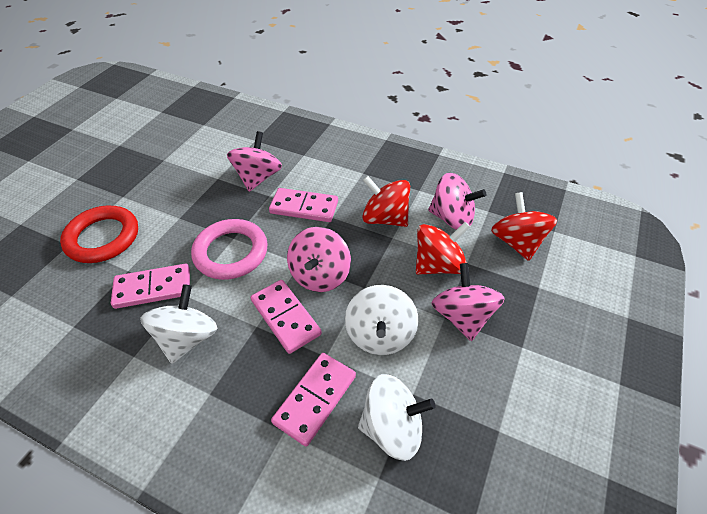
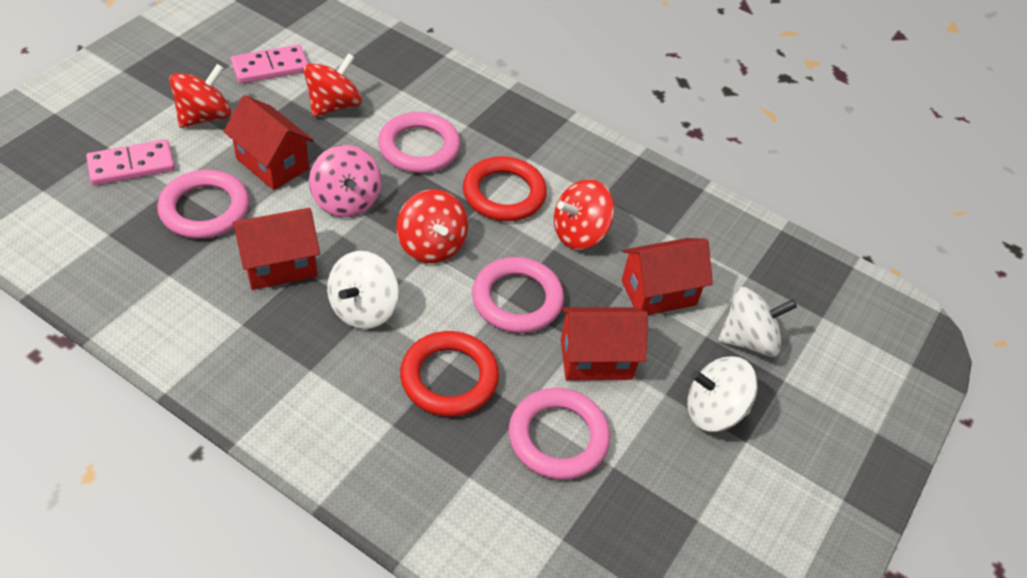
pink domino: [111,264,190,309] [251,280,322,354] [269,188,338,222] [271,353,356,447] = 4 -> [86,139,175,185] [231,45,308,84] = 2
pink ring: [191,219,268,280] = 1 -> [157,170,249,239] [378,112,460,173] [472,257,564,333] [509,388,610,480] = 4
pink spinning top: [227,131,282,192] [287,227,351,292] [428,173,486,230] [431,263,505,341] = 4 -> [309,145,381,217] = 1
red house: none = 0 -> [223,95,314,190] [233,208,320,290] [561,307,648,381] [621,238,713,315] = 4
red ring: [60,206,138,263] = 1 -> [400,331,499,417] [463,156,547,221] = 2
red spinning top: [362,176,410,227] [416,222,470,275] [491,192,557,261] = 3 -> [169,64,231,128] [304,53,362,117] [396,189,468,263] [554,179,614,250] = 4

